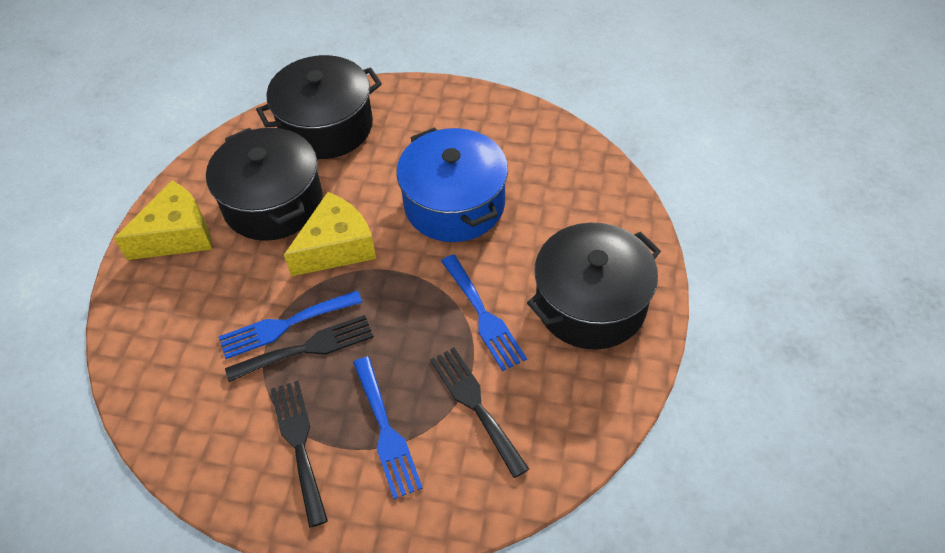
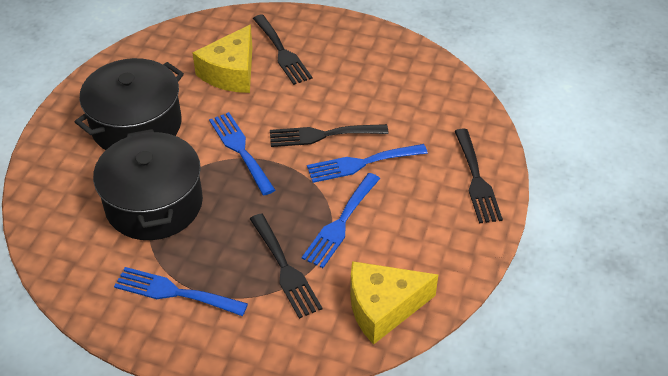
black fork: [225,315,374,382] [271,381,328,528] [430,347,529,478] = 3 -> [250,213,322,319] [253,14,312,85] [270,124,388,147] [455,129,503,224] = 4
black pot: [206,128,323,241] [256,55,382,159] [527,223,661,350] = 3 -> [75,58,184,150] [93,129,203,240] = 2
blue fork: [218,291,362,359] [353,357,423,499] [441,255,527,371] = 3 -> [114,267,248,316] [209,112,275,195] [302,173,380,268] [307,144,428,183] = 4
blue pot: [396,127,508,242] = 1 -> none = 0

